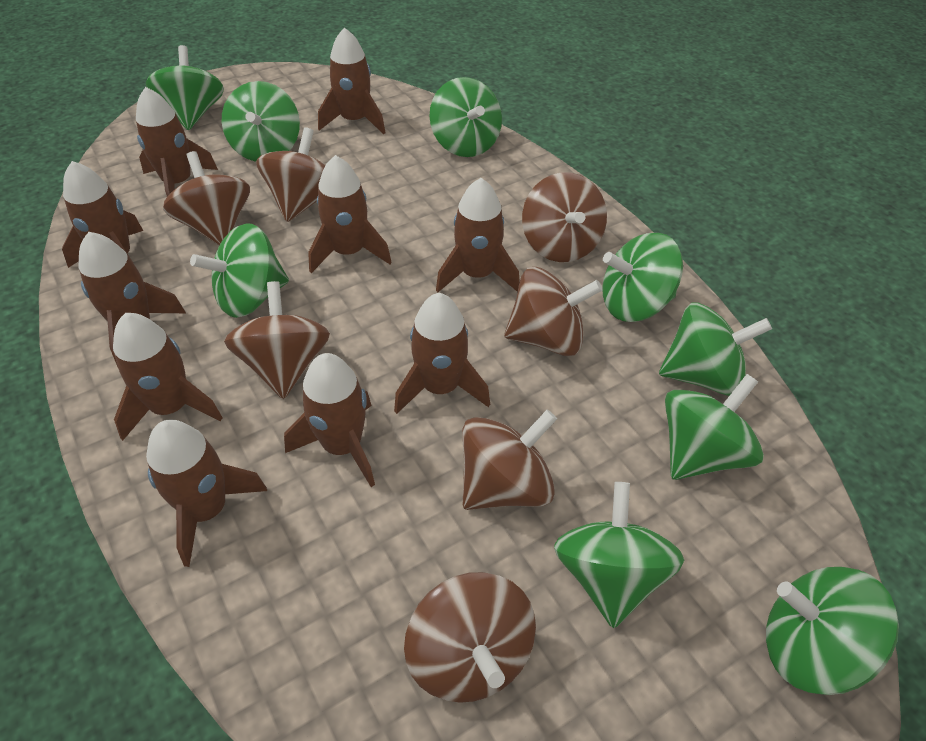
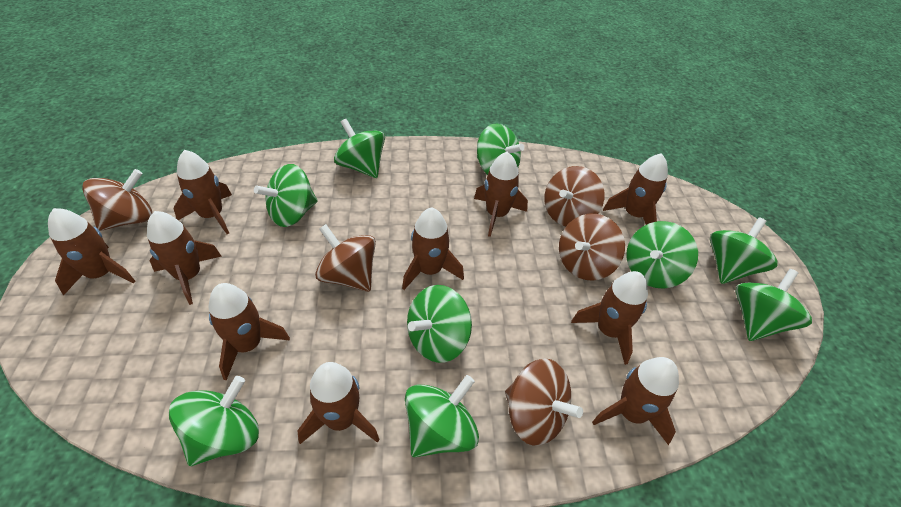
brown spinning top: [163,151,250,245] [224,281,330,399] [256,127,325,222] [404,572,536,703] [462,410,557,510] [504,267,603,356] [522,173,607,262] = 7 -> [82,169,152,231] [315,224,376,292] [505,358,583,446] [544,166,605,226] [559,214,625,281] = 5

